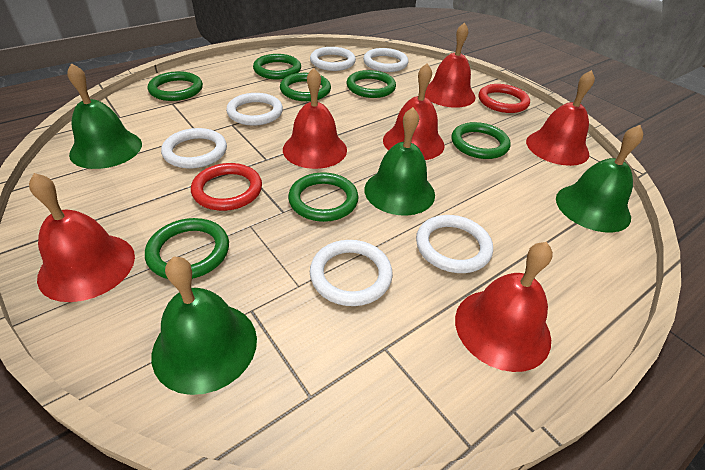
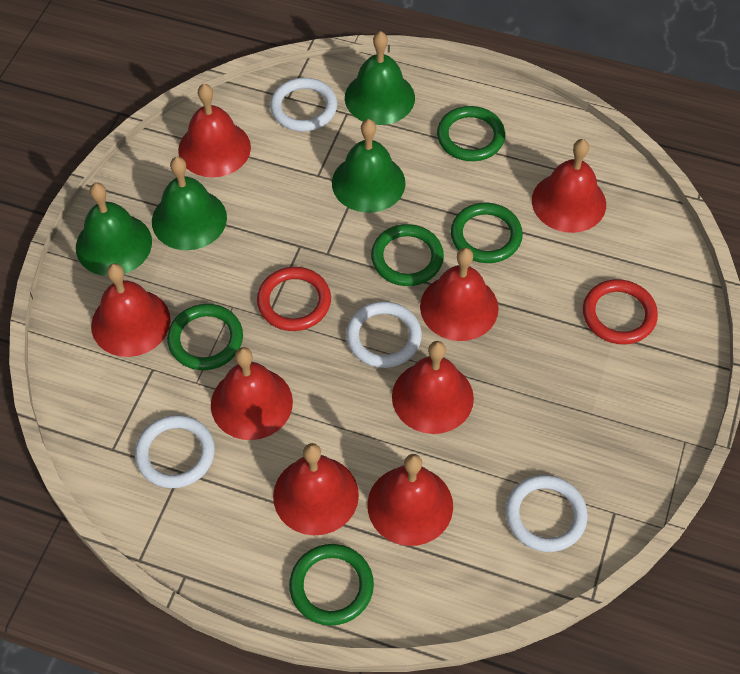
green ring: [145,218,229,279] [148,71,203,101] [253,54,301,79] [280,73,331,101] [288,172,359,222] [347,70,396,98] [451,122,510,159] = 7 -> [167,304,243,370] [289,544,374,626] [371,224,444,286] [437,106,505,161] [451,203,523,263] = 5
red bell: [29,173,135,302] [283,68,347,169] [383,63,445,160] [425,22,476,108] [455,242,553,372] [526,70,595,166] = 6 -> [91,263,171,357] [178,84,251,177] [211,347,293,440] [273,443,359,535] [367,454,453,546] [392,341,474,434] [420,248,499,341] [532,139,606,233] = 8
white ring: [161,128,227,168] [226,93,283,126] [310,47,356,71] [310,240,393,306] [363,48,409,72] [416,215,493,273] = 6 -> [135,415,215,488] [270,78,337,132] [346,301,422,368] [505,475,588,552] = 4

